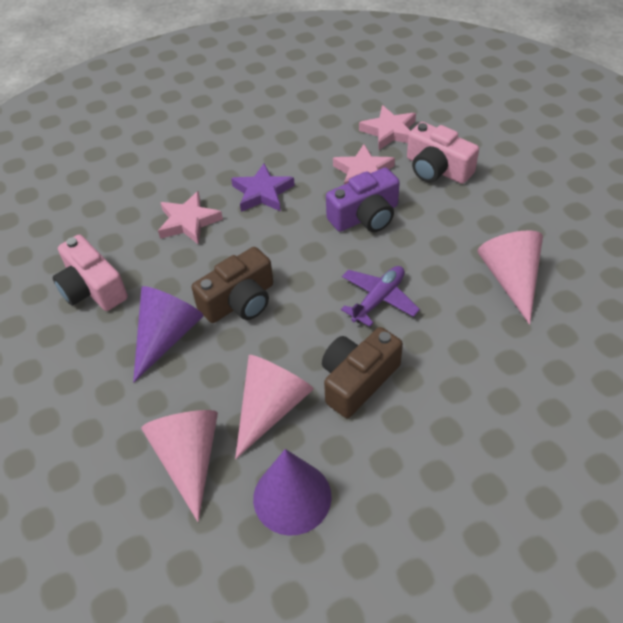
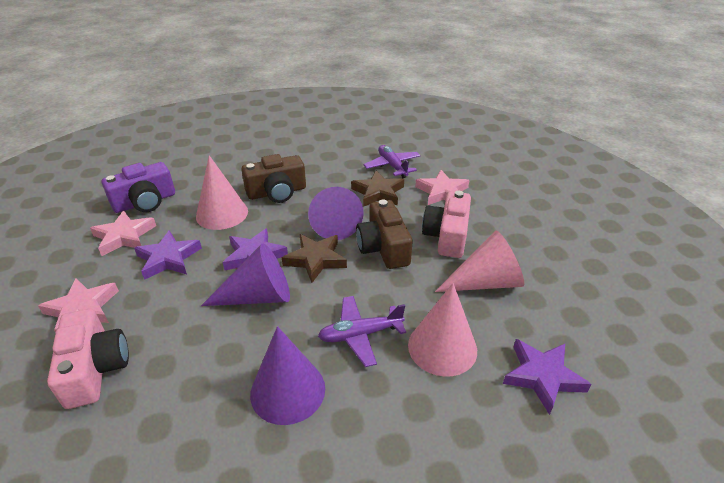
brown star: none = 0 -> [282,234,347,283] [351,170,404,207] = 2
purple cone: [133,286,204,383] [253,449,331,536] = 2 -> [201,244,290,306] [250,326,325,425] [308,187,364,240] = 3
purple plane: [341,266,420,327] = 1 -> [318,296,406,367] [363,145,421,178] = 2
purple star: [231,164,295,212] = 1 -> [134,230,202,280] [223,228,288,270] [503,339,591,415] = 3

